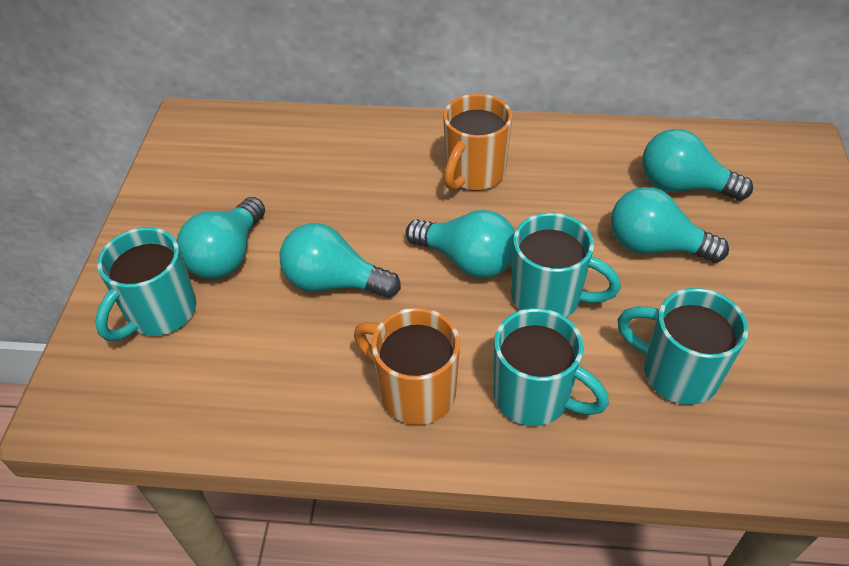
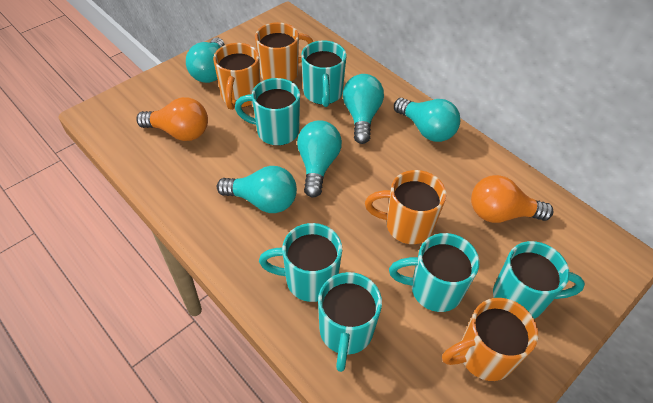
orange light bulb: none = 0 -> [136,97,208,141] [471,175,553,223] = 2
orange mug: [354,308,460,425] [443,94,512,191] = 2 -> [213,43,260,110] [255,22,313,82] [365,170,446,244] [442,298,538,381] = 4
turquoise mug: [95,227,196,341] [493,308,609,426] [511,213,621,317] [618,288,749,405] = 4 -> [235,78,300,146] [259,223,342,302] [301,40,346,107] [318,272,382,372] [389,233,480,312] [493,241,585,319] = 6

